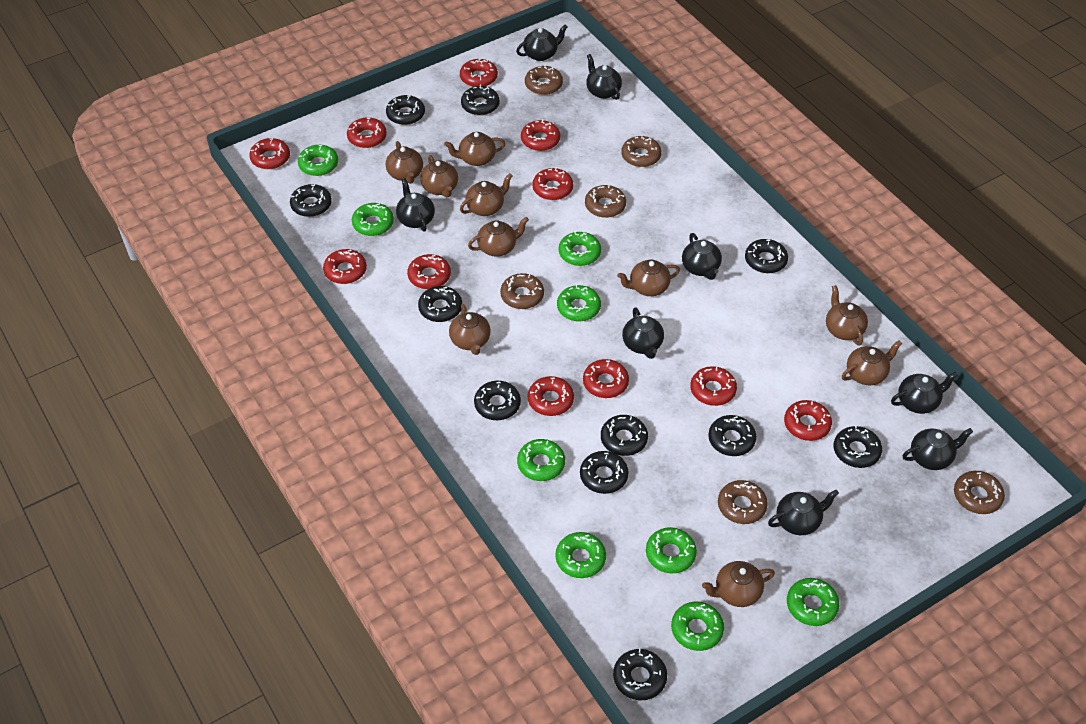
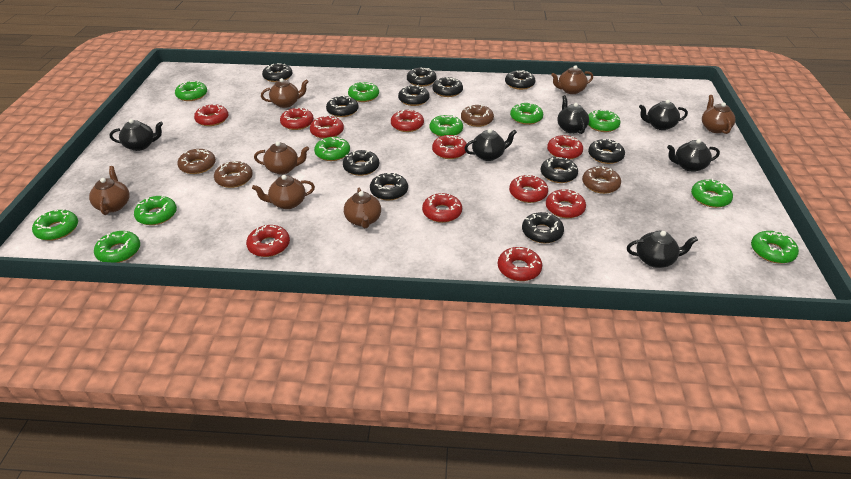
black teapot: [396,178,435,232] [516,24,568,61] [586,54,622,100] [622,308,664,359] [682,233,722,280] [768,490,839,535] [891,372,958,414] [903,428,973,470] = 8 -> [110,119,163,151] [464,129,517,161] [557,95,589,134] [627,231,698,268] [639,100,688,130] [667,139,720,172] = 6
brown donut: [500,273,544,309] [525,65,563,95] [585,185,626,218] [621,135,662,167] [718,480,768,524] [954,471,1005,514] = 6 -> [177,149,216,174] [214,161,253,188] [461,105,494,127] [582,166,621,194] = 4
brown teapot: [386,141,423,184] [420,155,458,197] [444,132,505,166] [449,304,491,355] [460,173,512,216] [468,217,529,257] [617,260,680,296] [702,561,775,607] [826,285,868,345] [842,341,902,385] = 10 -> [89,166,130,215] [252,175,315,209] [254,142,309,174] [261,78,309,108] [344,188,381,228] [551,66,593,94] [702,95,736,134] = 7
green donut: [298,145,338,176] [352,203,394,236] [517,439,565,481] [556,532,606,578] [557,284,601,321] [559,231,601,266] [646,527,697,573] [671,602,724,651] [787,578,839,626] = 9 -> [32,209,78,241] [94,231,140,263] [134,196,177,225] [175,81,207,101] [314,137,350,161] [348,82,379,102] [430,115,463,137] [510,103,543,125] [588,110,620,132] [691,179,733,208] [751,231,799,263] = 11

